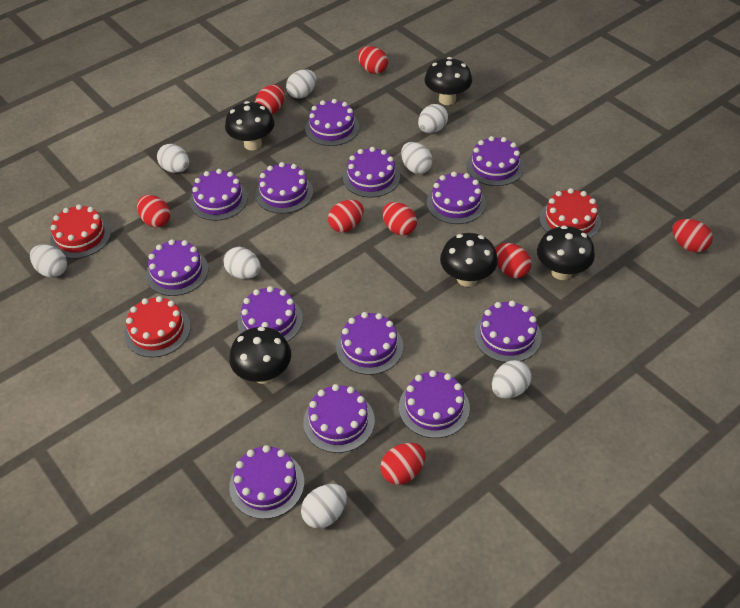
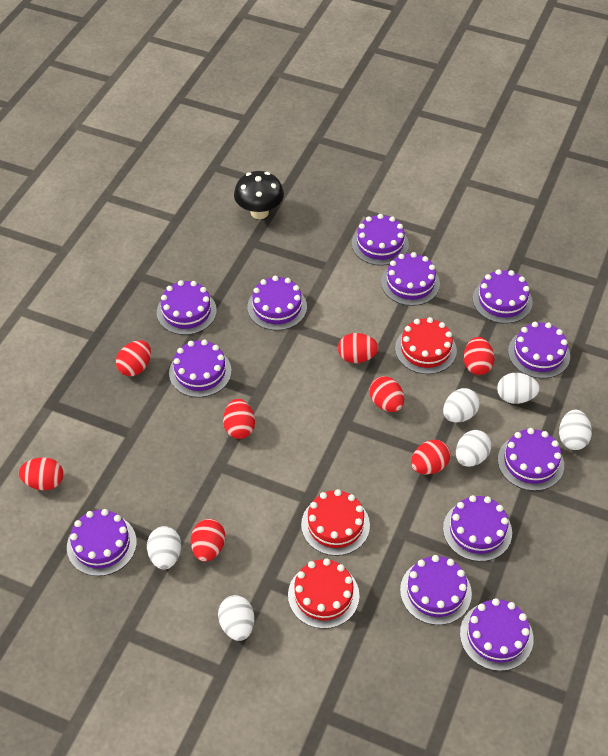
black mushroom: [225,101,275,150] [229,327,291,384] [424,57,472,105] [440,233,498,287] [537,225,595,280] = 5 -> [234,171,284,219] = 1
purple cake: [146,239,209,296] [190,169,248,221] [229,445,304,519] [237,286,303,342] [255,162,313,214] [303,384,375,453] [305,99,359,146] [336,312,403,375] [343,147,400,198] [399,370,470,438] [427,172,486,224] [467,136,524,186] [474,301,542,363] = 13 -> [67,509,137,576] [157,280,217,335] [169,340,232,397] [247,276,307,331] [352,214,409,266] [381,252,440,306] [400,555,472,625] [443,495,512,562] [460,598,533,671] [473,269,533,324] [498,428,564,491] [508,322,570,379] = 12
white egg: [30,244,67,277] [157,144,189,173] [224,247,261,279] [286,69,316,98] [301,484,347,529] [401,142,433,174] [418,104,448,133] [492,360,532,399] = 8 -> [147,526,181,569] [218,595,254,641] [443,388,480,422] [456,430,491,467] [497,373,540,404] [559,410,592,450] = 6

